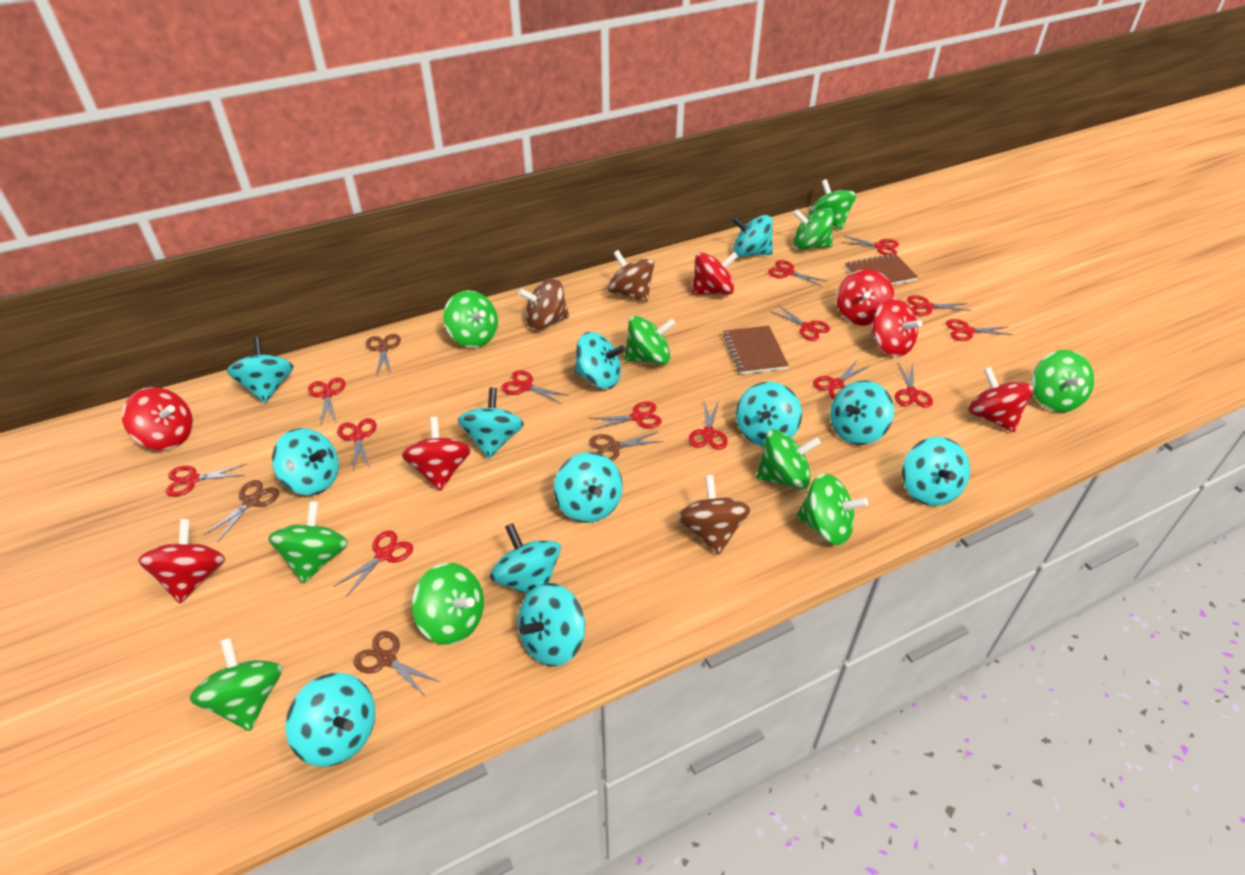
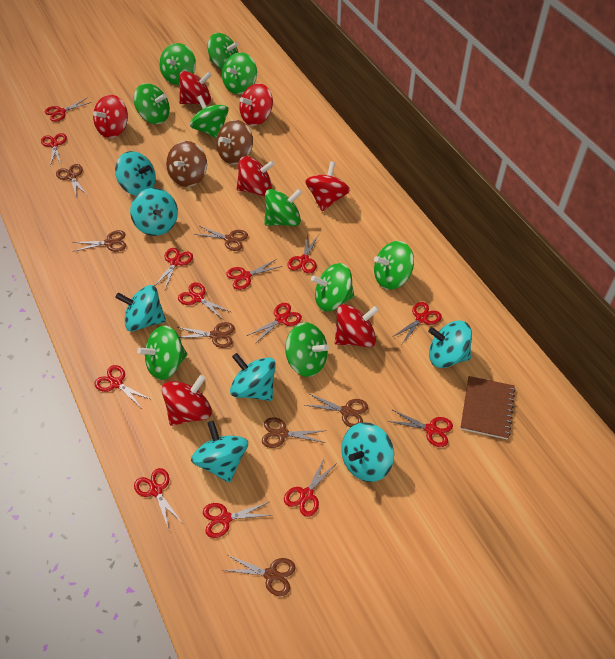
brown notebook: [723,326,789,374] [845,253,918,285] = 2 -> [460,376,516,439] = 1
brown scissors: [204,480,279,542] [354,631,440,697] [366,334,401,377] [589,431,664,461] = 4 -> [56,164,88,198] [72,230,126,252] [177,322,235,348] [194,226,248,251] [223,555,296,596] [262,417,326,448] [305,393,368,427] = 7
brown spinning top: [518,278,569,330] [608,250,654,302] [677,475,750,555] = 3 -> [166,141,207,187] [216,120,253,165] = 2
red scissors: [166,464,246,497] [308,378,346,426] [333,531,413,597] [337,418,377,471] [501,370,570,404] [589,401,662,430] [689,401,728,450] [768,260,828,287] [770,305,830,341] [813,361,869,399] [841,235,899,255] [895,363,933,408] [907,295,972,316] [946,319,1013,341] = 14 -> [41,133,67,166] [45,98,92,122] [94,365,152,407] [134,468,181,530] [154,248,193,289] [178,283,231,318] [203,502,272,538] [226,259,282,290] [247,303,302,344] [284,457,337,517] [287,234,319,274] [388,410,453,447] [392,302,442,344] = 13
turquoise spinning top: [227,337,294,403] [272,428,339,495] [285,673,375,767] [457,388,524,459] [490,523,561,594] [518,583,585,666] [554,452,623,523] [574,332,625,389] [732,215,773,257] [736,382,802,446] [830,381,894,445] [902,437,970,506] = 12 -> [115,151,156,196] [115,285,166,332] [130,188,178,236] [191,421,248,483] [230,353,276,401] [341,422,394,482] [428,320,472,368] = 7

